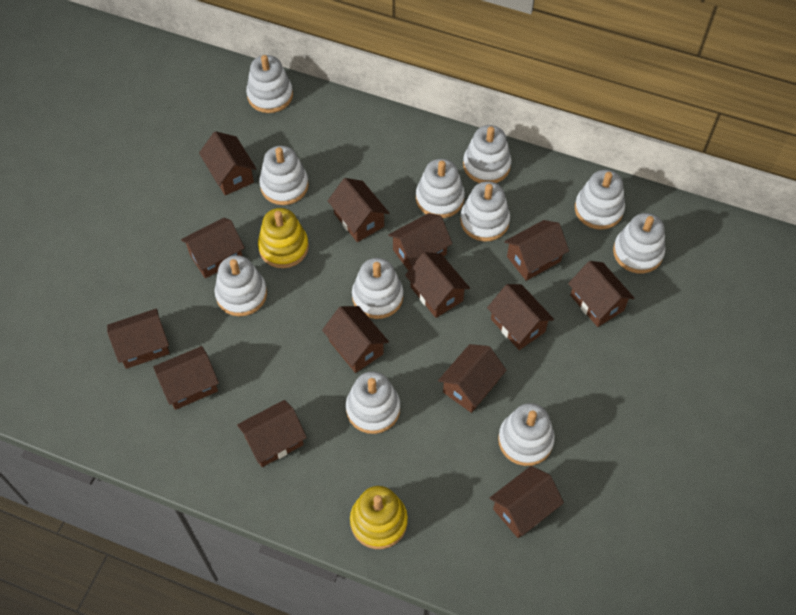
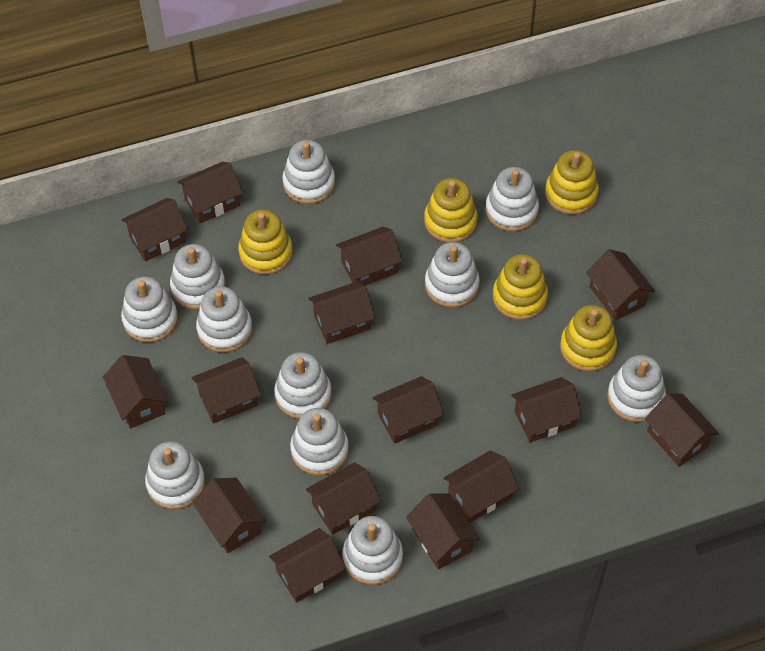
brown house: [107,308,170,369] [153,346,219,410] [181,218,245,278] [199,131,256,195] [237,400,307,467] [322,306,389,373] [328,178,389,242] [388,213,452,271] [405,252,470,318] [438,344,507,413] [487,284,554,350] [490,466,564,538] [504,220,569,281] [568,261,634,327] = 14 -> [103,355,168,429] [121,198,188,261] [177,162,243,223] [192,357,261,424] [193,478,266,553] [269,528,346,603] [306,462,381,535] [308,281,375,344] [336,227,403,286] [372,376,444,444] [406,494,480,569] [443,451,519,523] [511,377,582,442] [586,249,655,321] [645,393,719,467] = 15
yellow stacking toy: [258,208,309,268] [350,486,408,549] = 2 -> [238,209,293,274] [424,178,478,242] [493,254,548,320] [545,150,599,214] [560,305,617,371] = 5

